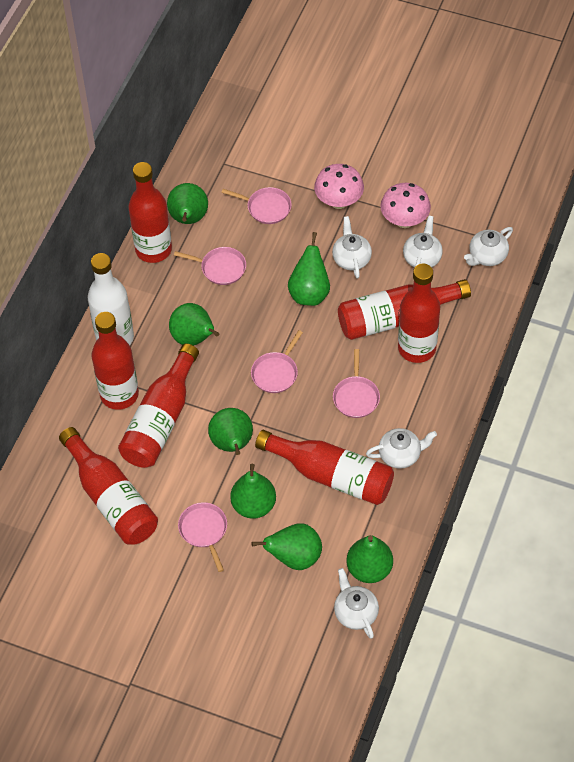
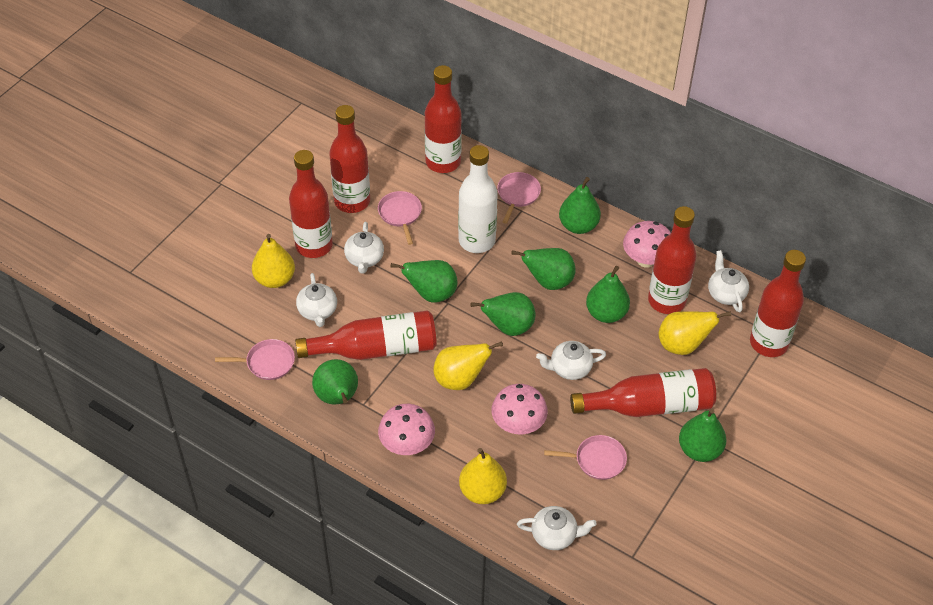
pink mushroom: [314,164,364,209] [380,183,431,228] = 2 -> [378,404,435,455] [492,384,548,434] [623,221,671,268] = 3
pink pan: [174,247,246,285] [178,502,227,572] [221,187,292,224] [251,330,303,393] [333,349,380,418] = 5 -> [215,339,295,380] [378,191,422,245] [497,172,541,224] [544,435,627,480] = 4
yellow pear: none = 0 -> [252,234,295,288] [434,341,503,390] [459,448,507,504] [658,311,731,355] = 4

